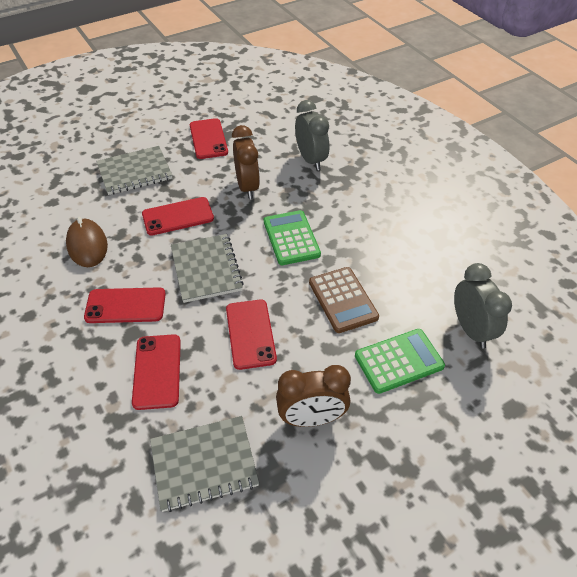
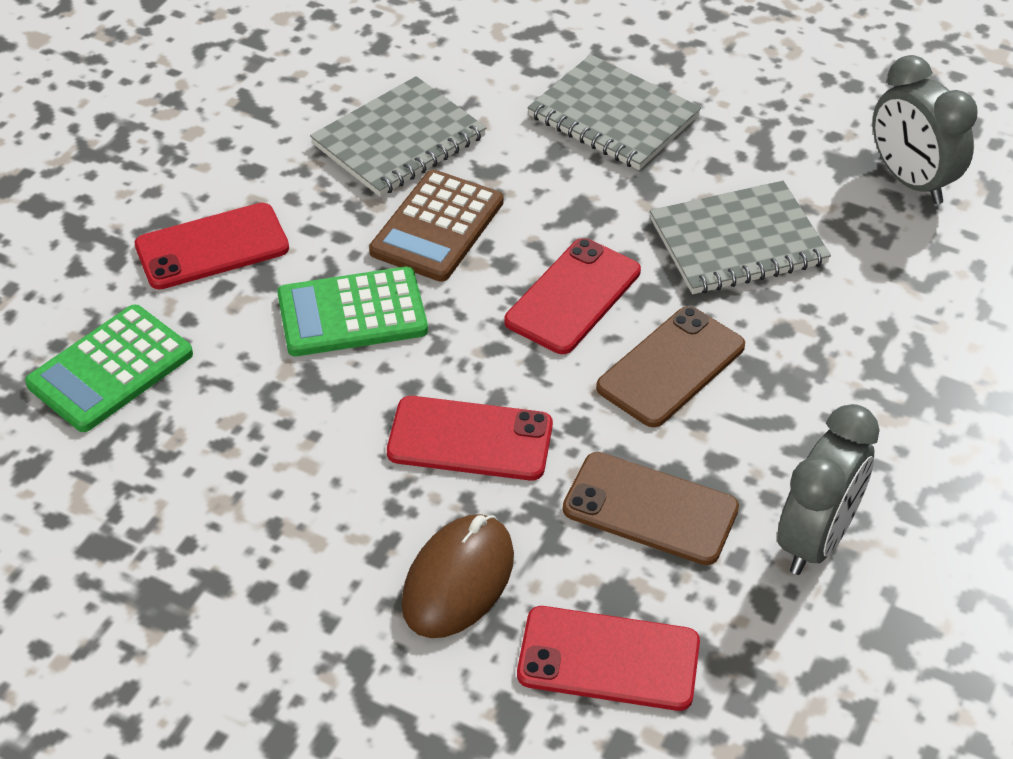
brown clock: [232,125,260,199] [276,365,351,427] = 2 -> none = 0
brown phone: none = 0 -> [563,452,739,565] [596,306,745,427] = 2
red phone: [84,287,166,323] [132,334,181,410] [142,197,214,236] [190,118,228,159] [226,300,277,370] = 5 -> [135,203,289,290] [387,396,553,481] [505,238,641,354] [517,606,700,711] = 4

